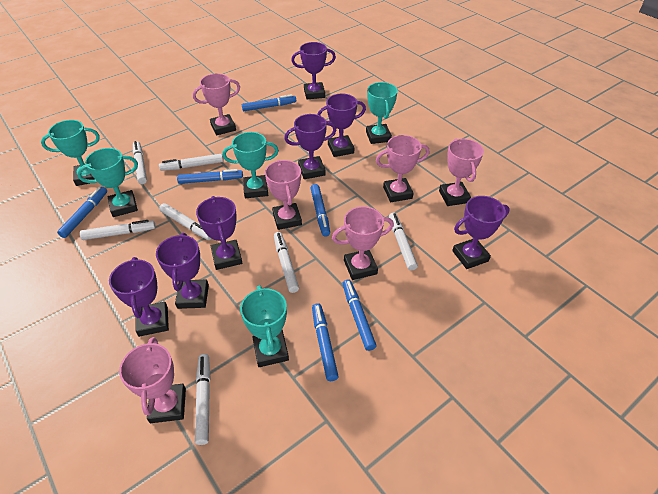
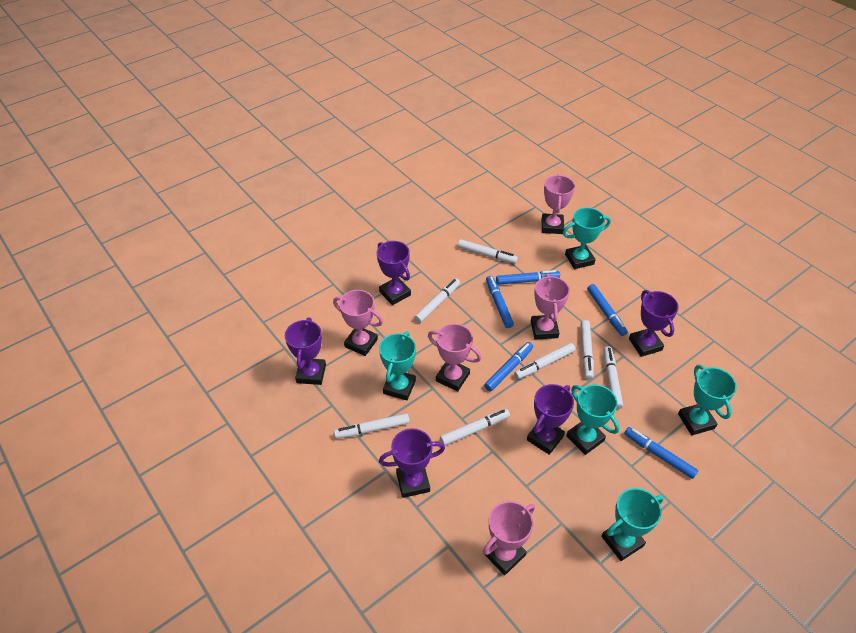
blue marker: [57,187,107,238] [177,169,243,184] [242,94,296,111] [310,184,330,237] [312,303,339,381] [342,279,377,351] = 6 -> [484,342,533,391] [486,276,514,328] [496,270,560,285] [587,284,628,336] [624,427,698,479] = 5
pink trophy: [119,337,186,423] [193,74,240,135] [265,160,302,230] [332,206,394,280] [376,135,429,202] [439,138,484,206] = 6 -> [333,290,383,356] [428,324,481,391] [483,501,535,575] [531,274,570,340] [542,174,575,234] = 5
purple trophy: [109,257,169,337] [156,233,209,309] [196,196,242,270] [284,114,337,179] [291,42,336,99] [317,94,366,157] [452,196,510,269] = 7 -> [285,318,326,385] [377,241,411,305] [379,428,445,498] [527,384,574,455] [629,290,679,357] = 5

